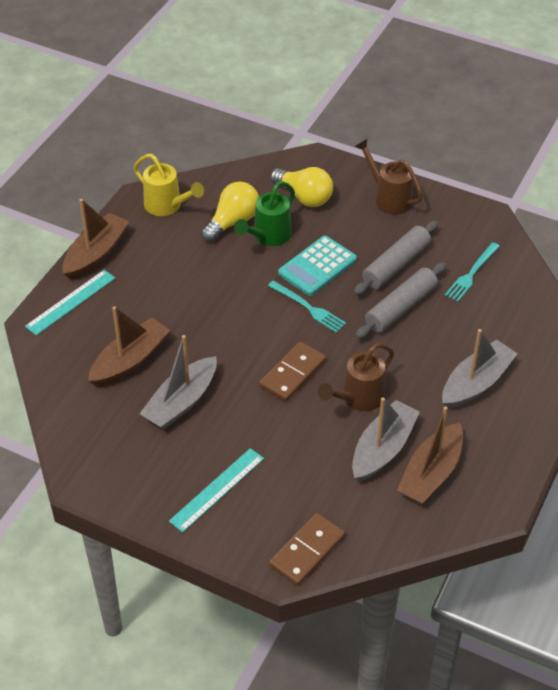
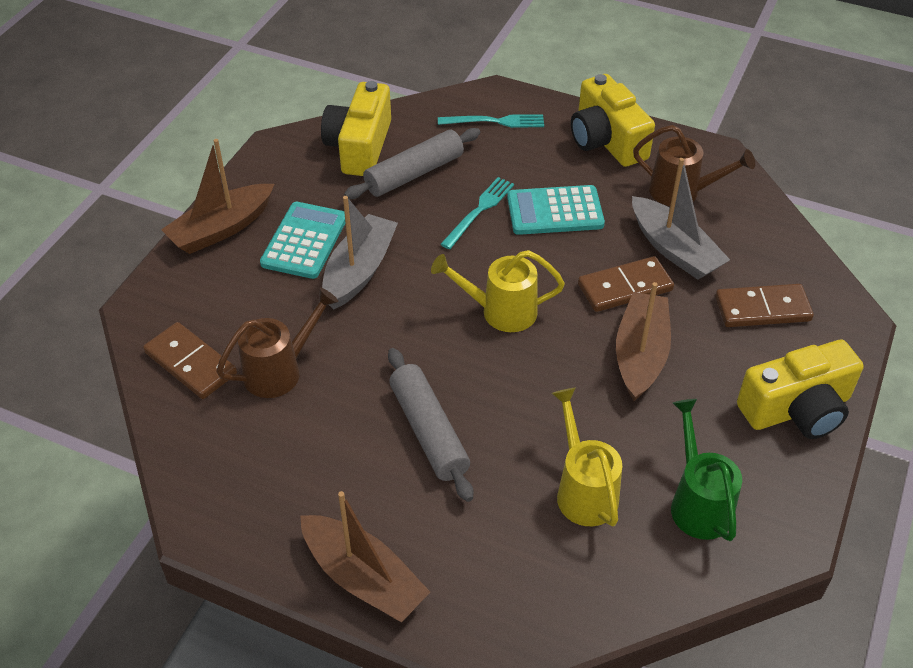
brown domino: [259,341,326,402] [269,513,345,586] = 2 -> [143,322,237,399] [578,256,674,312] [715,284,814,327] = 3
grey boat: [139,335,217,429] [352,397,420,482] [442,329,518,409] = 3 -> [322,196,398,309] [632,158,730,280] = 2
turquoise calculator: [278,236,357,296] = 1 -> [260,202,345,279] [507,185,605,235] = 2
turquoise ruler: [25,270,115,335] [169,448,264,532] = 2 -> none = 0
yellow camera: none = 0 -> [321,81,391,176] [571,74,655,167] [737,340,864,439] = 3
yellow light bulb: [201,182,259,242] [270,167,333,207] = 2 -> none = 0
yellow watering can: [134,154,204,216] = 1 -> [431,250,565,332] [552,388,622,526] = 2

